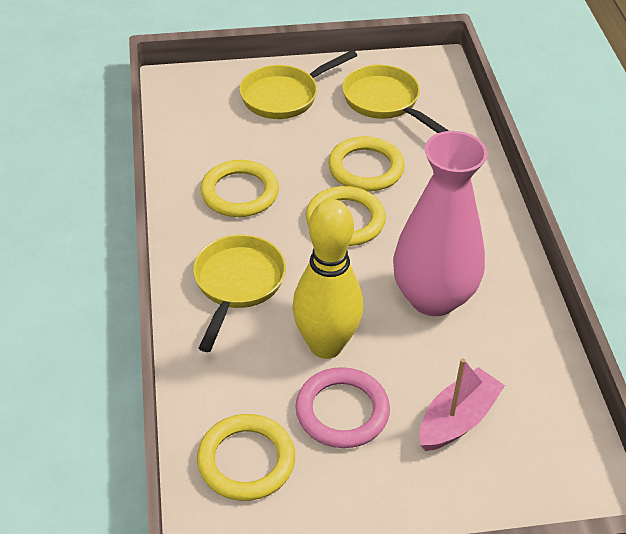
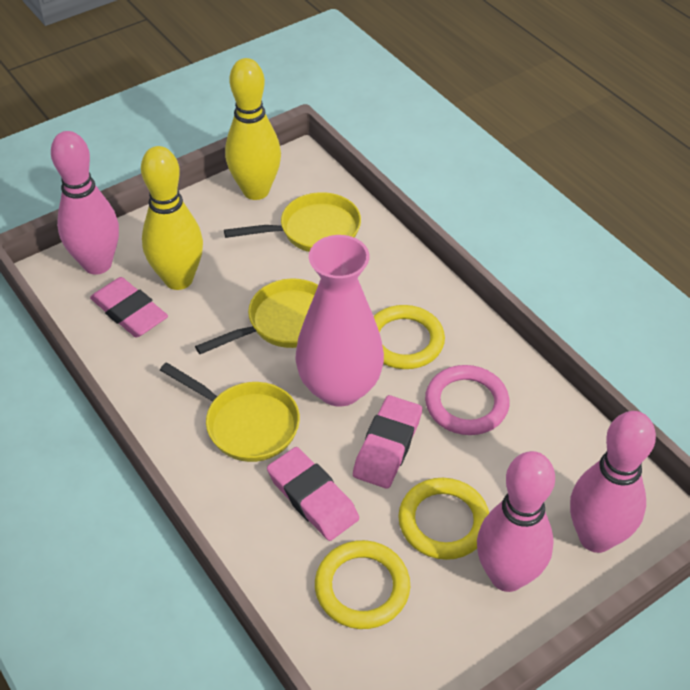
pink boat: [419,358,505,451] = 1 -> none = 0
pink bowling pin: none = 0 -> [51,131,119,275] [477,451,555,592] [570,411,656,553] = 3
pink eraser: none = 0 -> [90,277,168,338] [267,447,359,541] [353,395,422,489] = 3
yellow bowling pin: [292,199,363,359] = 1 -> [141,146,203,290] [225,58,281,200] = 2
yellow ring: [197,414,295,501] [200,160,279,217] [306,186,386,246] [328,136,405,191] = 4 -> [315,540,410,629] [374,305,445,369] [398,478,489,560] = 3

